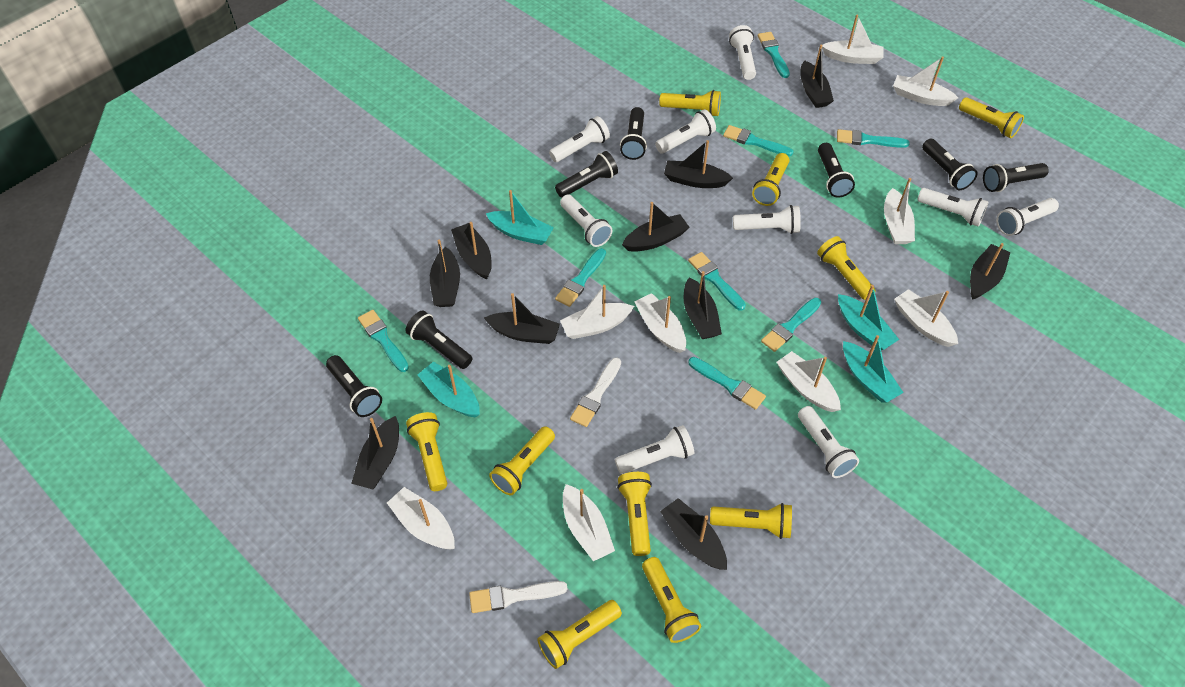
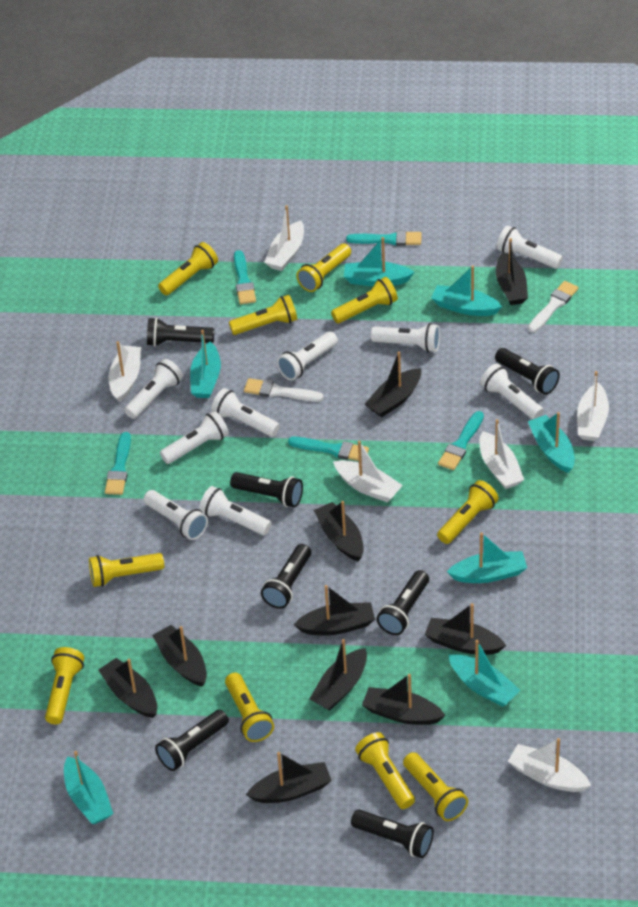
turquoise boat: [418,361,480,417] [486,190,554,245] [838,285,899,350] [843,335,904,403] = 4 -> [64,751,113,824] [190,330,221,398] [344,237,415,286] [431,265,502,316] [447,532,527,583] [448,640,520,707] [528,412,575,473] = 7
turquoise brush: [358,310,409,372] [555,248,606,307] [688,252,746,311] [688,357,766,410] [723,125,794,156] [758,32,790,78] [761,298,821,352] [837,129,910,148] = 8 -> [105,432,131,495] [234,250,256,304] [288,437,369,461] [346,231,422,246] [438,411,484,470] = 5
white boat: [387,487,455,550] [560,285,634,339] [563,484,615,561] [634,293,686,353] [777,351,841,412] [822,14,884,64] [884,178,915,244] [893,56,958,106] [894,289,958,347] = 9 -> [108,341,141,403] [264,205,304,271] [333,441,403,502] [480,419,524,489] [508,738,591,792] [577,371,609,441] = 6

